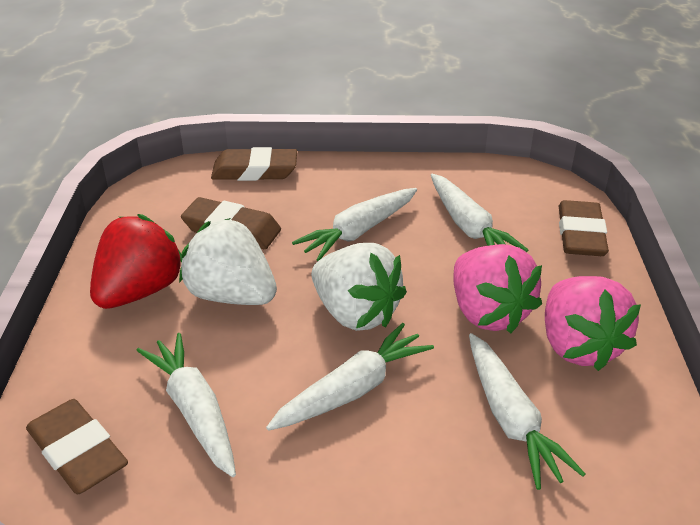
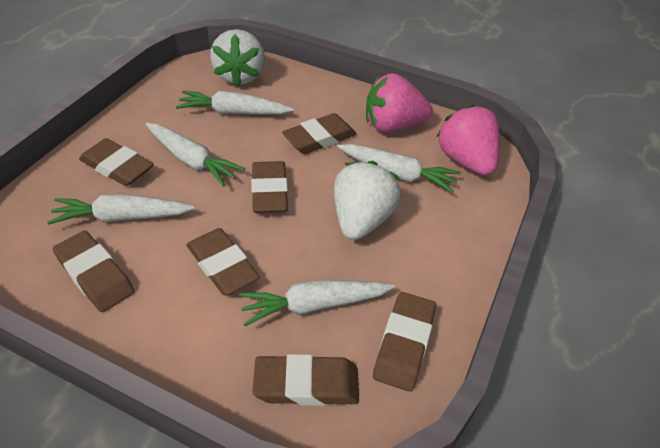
brown eraser: [26,399,128,494] [181,197,281,249] [211,147,297,181] [559,200,609,256] = 4 -> [53,231,135,312] [79,138,154,186] [186,228,260,295] [251,161,288,213] [252,354,359,406] [282,113,357,154] [373,292,436,392] = 7
red strawberry: [90,214,183,309] = 1 -> none = 0

